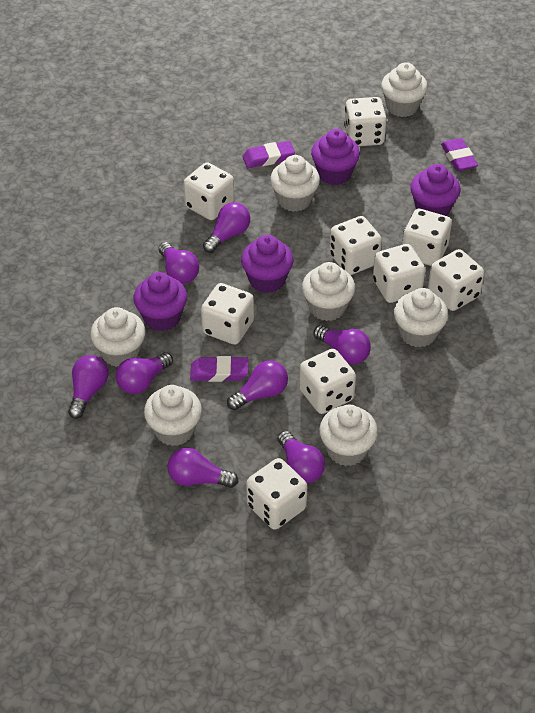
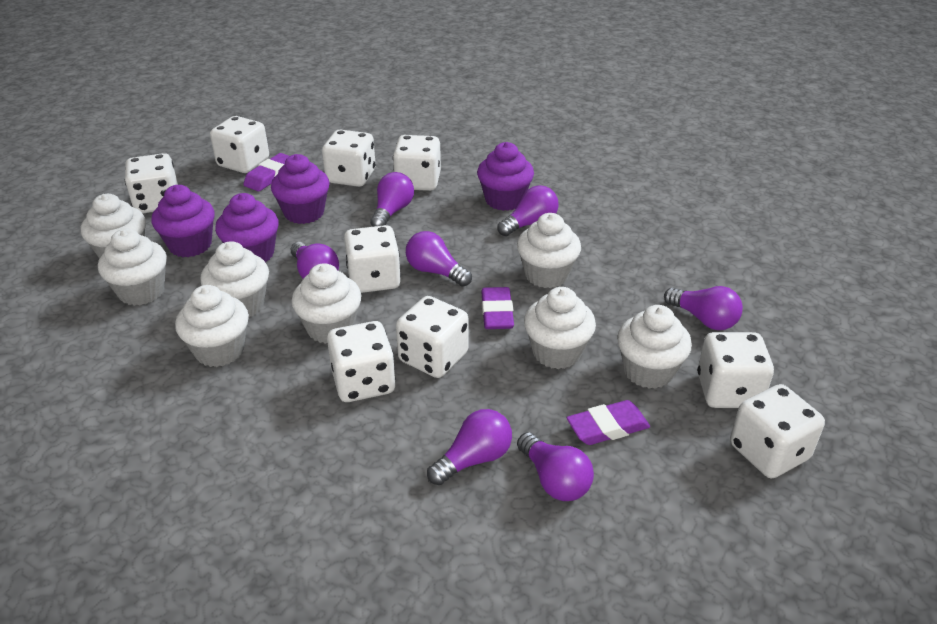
purple light bulb: [68,355,108,419] [116,352,173,394] [159,242,199,284] [168,448,238,488] [203,202,250,253] [227,360,288,410] [278,431,325,483] [314,325,371,364] = 8 -> [291,242,339,279] [370,172,414,227] [406,231,472,287] [427,409,512,485] [497,185,559,236] [517,432,594,501] [664,286,743,330] = 7
white cupcake: [90,307,145,367] [144,385,202,446] [270,155,320,212] [302,262,355,321] [319,405,378,466] [381,62,428,117] [394,288,448,348] = 7 -> [81,194,146,259] [98,229,167,306] [175,285,249,367] [200,241,269,317] [291,263,362,344] [517,213,581,288] [524,287,596,369] [617,305,692,389] = 8

